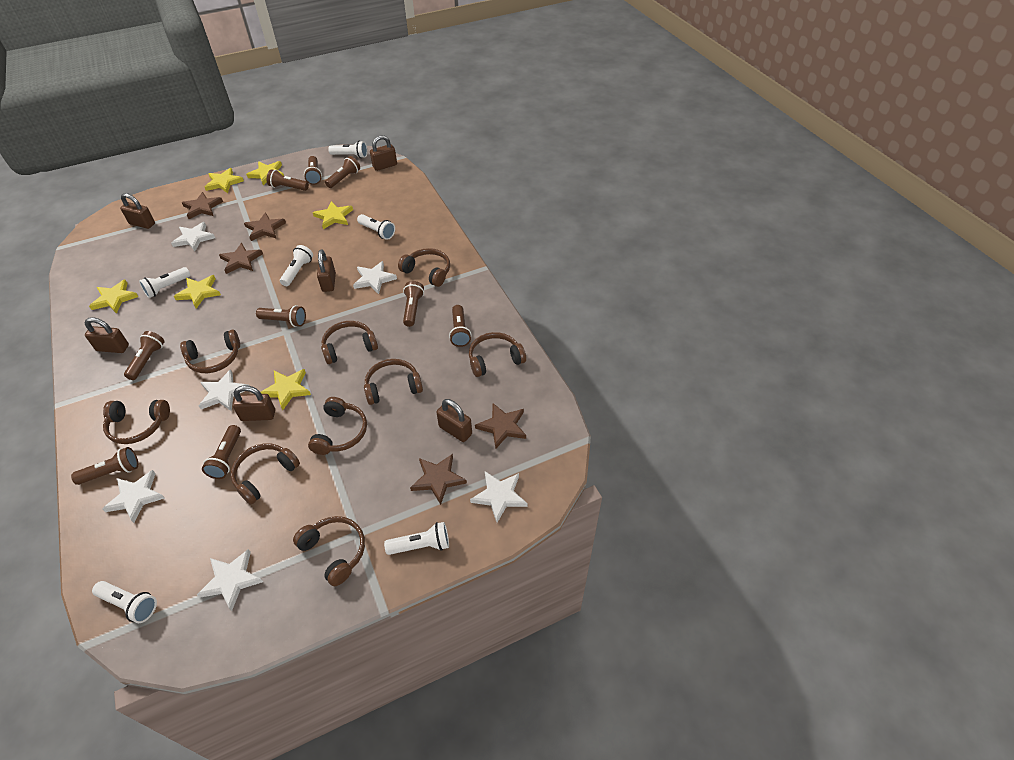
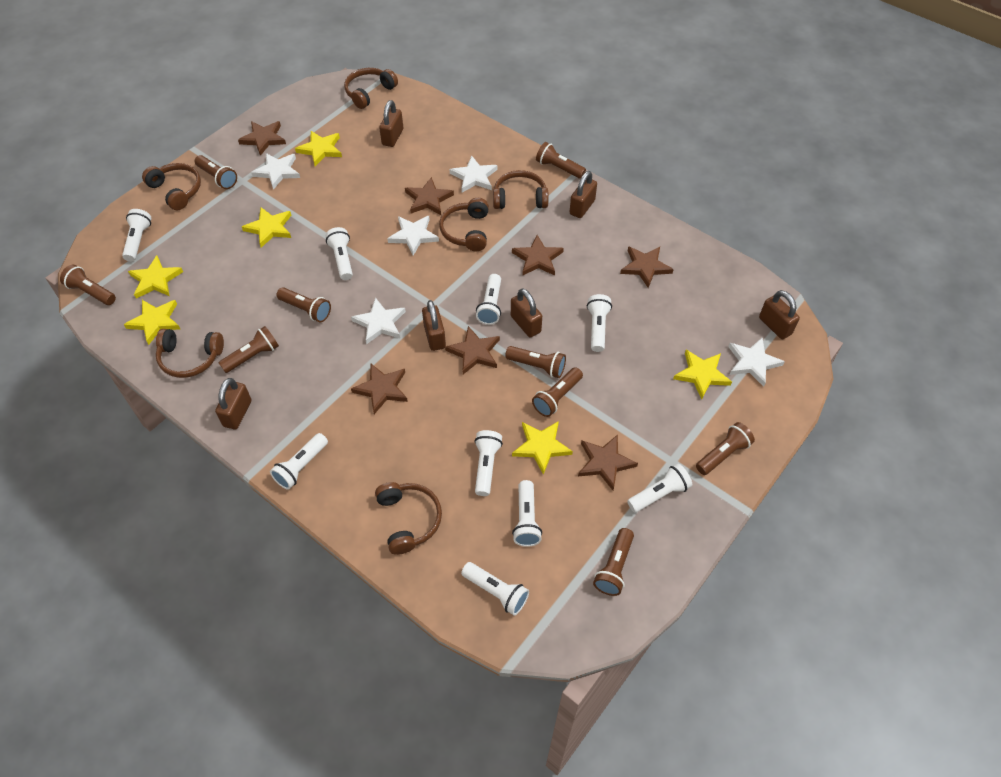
brown headphones: [103,400,170,444] [180,330,240,373] [231,443,300,504] [293,516,365,586] [308,397,367,455] [321,321,378,364] [364,359,423,405] [398,248,450,287] [469,332,526,377] = 9 -> [142,163,201,210] [156,329,224,378] [344,68,398,109] [375,482,442,555] [439,198,489,251] [493,170,549,209] = 6
brown star: [182,192,223,219] [219,243,263,274] [244,212,286,241] [410,454,467,505] [475,403,526,449] = 5 -> [238,121,286,156] [351,364,408,414] [405,177,454,215] [445,326,500,374] [512,235,564,276] [578,435,638,490] [620,246,674,288] = 7
white flashlight: [92,581,157,623] [139,267,191,298] [280,245,313,286] [328,141,368,158] [357,214,395,240] [384,522,449,555] = 6 -> [122,209,151,261] [270,433,328,490] [326,227,353,280] [461,562,529,616] [474,430,503,496] [476,274,501,325] [512,480,542,547] [587,294,612,352] [627,464,692,513] = 9
white star: [102,470,165,523] [171,222,215,251] [197,549,263,611] [199,369,249,411] [353,261,397,294] [470,471,527,522] = 6 -> [251,153,300,190] [351,297,406,344] [387,216,439,256] [449,156,497,193] [728,337,785,387] = 5

